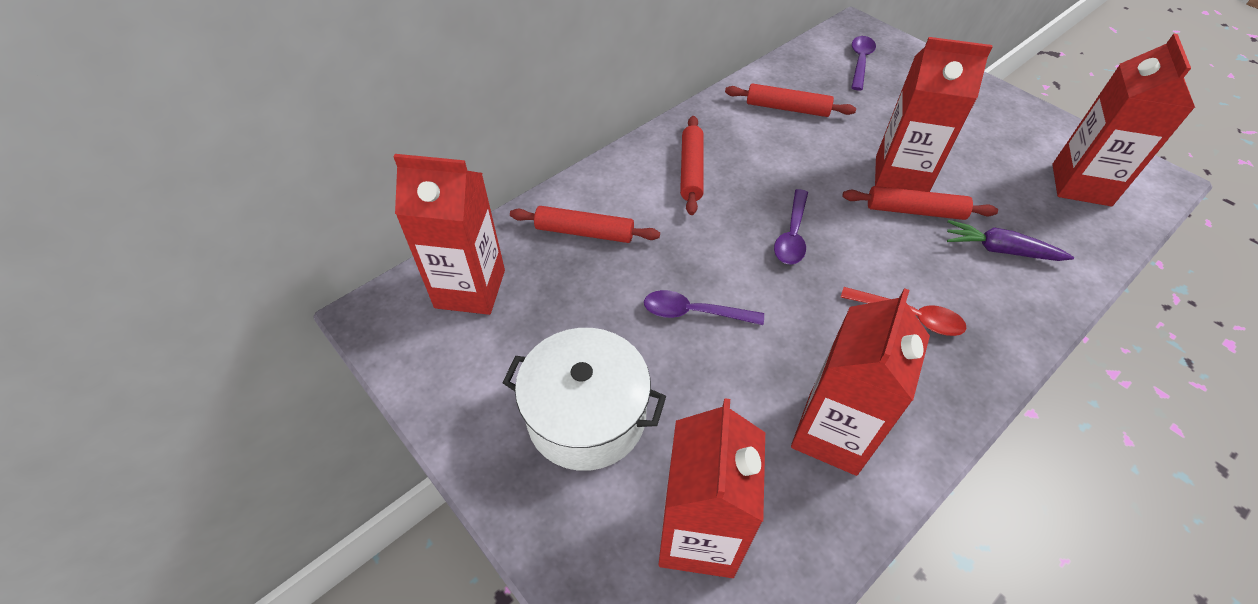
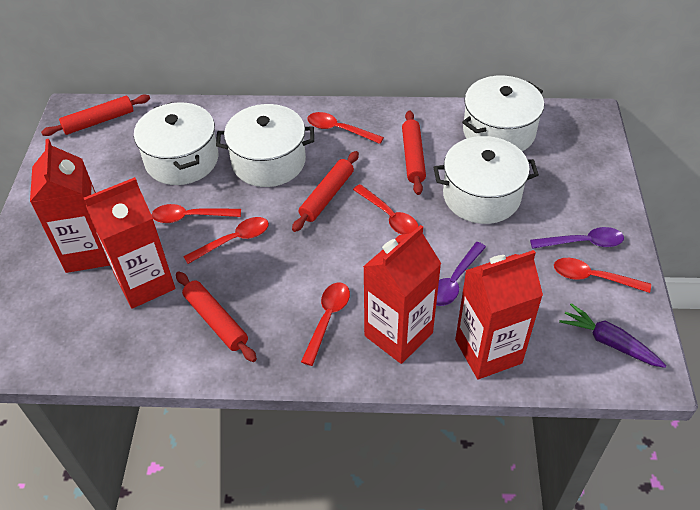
purple spoon: [644,290,764,325] [774,189,808,264] [851,36,876,91] = 3 -> [436,242,486,306] [530,227,624,249] = 2
red carton: [393,154,505,315] [658,398,765,578] [791,288,930,476] [875,37,993,192] [1052,34,1195,206] = 5 -> [30,139,110,273] [84,177,175,309] [363,225,442,364] [455,250,543,379] = 4
red spoon: [841,287,967,336] = 1 -> [151,204,241,223] [183,217,269,264] [301,282,350,366] [307,112,384,144] [353,184,419,235] [554,258,651,293] = 6
white pot: [503,328,666,471] = 1 -> [134,102,218,185] [216,104,314,187] [434,136,539,224] [462,76,544,151] = 4

